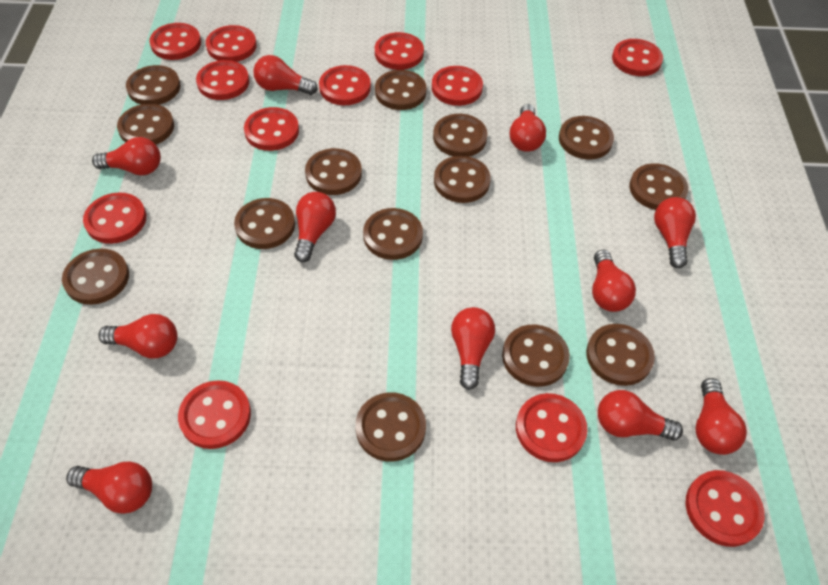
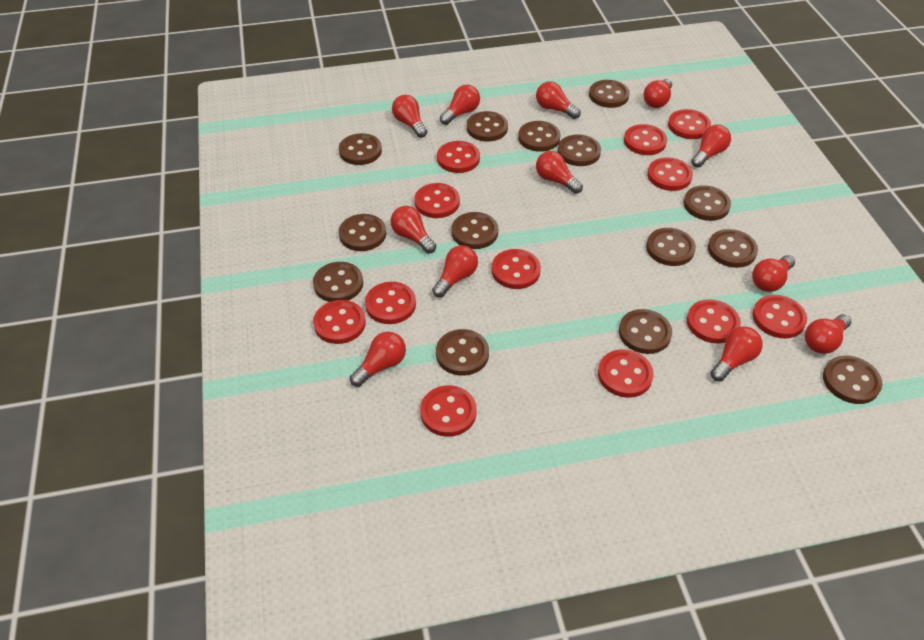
red light bulb: [66,461,152,514] [92,137,161,175] [98,314,178,358] [254,55,318,95] [294,192,336,262] [451,307,495,390] [510,104,546,152] [592,250,636,312] [598,390,683,441] [654,197,696,268] [696,378,747,455] = 11 -> [350,332,406,387] [391,206,436,254] [392,95,427,138] [432,245,478,298] [440,85,480,125] [536,81,581,119] [536,151,583,194] [644,79,672,108] [691,124,731,168] [710,326,763,382] [752,255,795,292] [805,314,851,354] = 12

